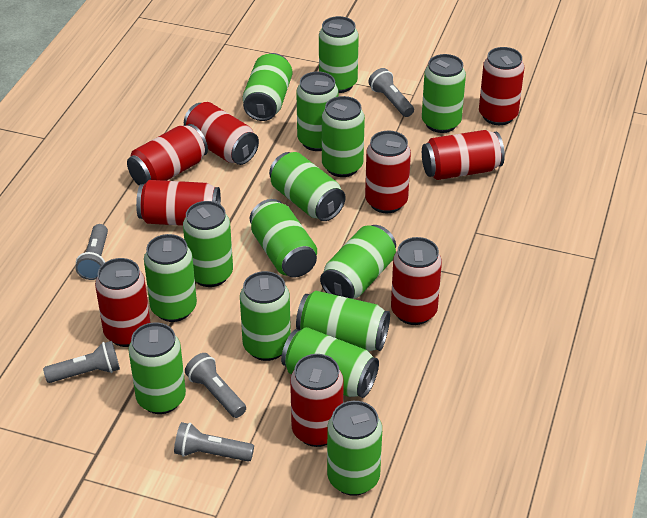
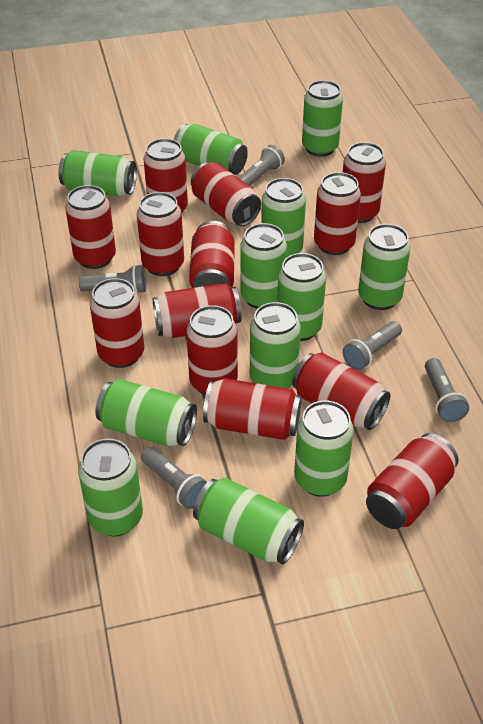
green can: [128,322,186,414] [144,234,197,322] [183,201,233,287] [240,271,291,361] [243,53,292,121] [250,199,317,277] [269,152,346,221] [281,327,379,398] [296,72,338,151] [296,291,390,352] [319,16,359,93] [320,225,396,299] [322,96,365,177] [327,401,382,496] [422,54,466,133] = 15 -> [58,150,137,197] [78,438,143,537] [95,379,197,446] [174,124,248,175] [193,478,304,565] [240,223,287,309] [250,302,301,388] [261,178,306,257] [277,253,326,341] [294,400,354,497] [302,80,343,157] [358,224,411,310] = 12
red can: [95,258,151,347] [127,124,208,185] [136,180,221,226] [184,102,259,165] [290,354,344,447] [365,131,411,213] [391,237,442,325] [422,130,505,180] [479,47,524,125] = 9 -> [65,185,116,269] [90,278,144,368] [137,192,184,276] [143,138,188,213] [153,283,242,338] [186,305,238,395] [189,221,235,288] [191,162,261,226] [203,378,302,440] [292,352,390,430] [314,172,361,255] [343,142,386,223] [366,433,458,529] = 13

